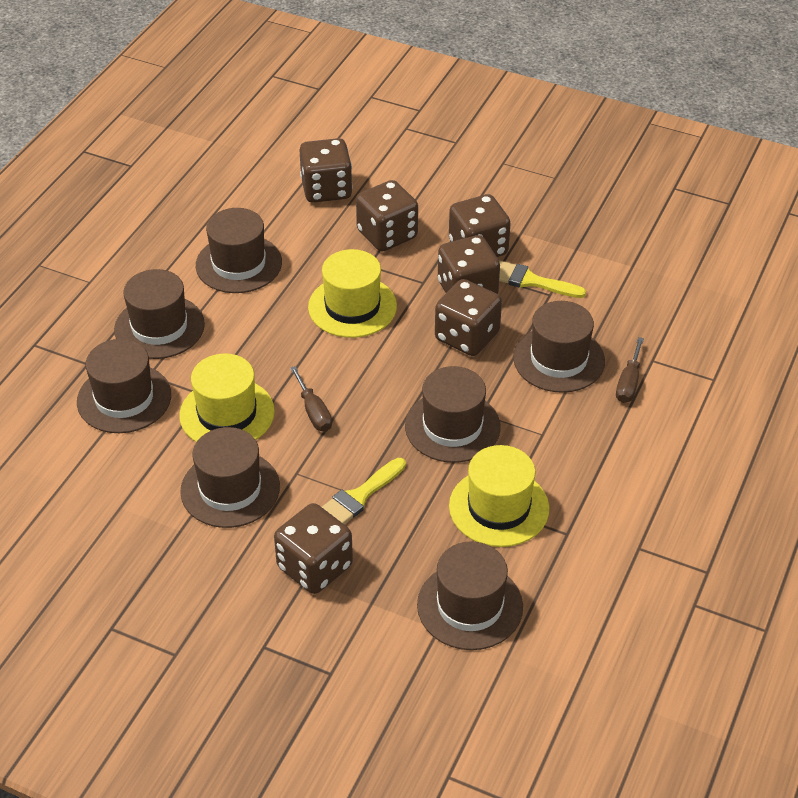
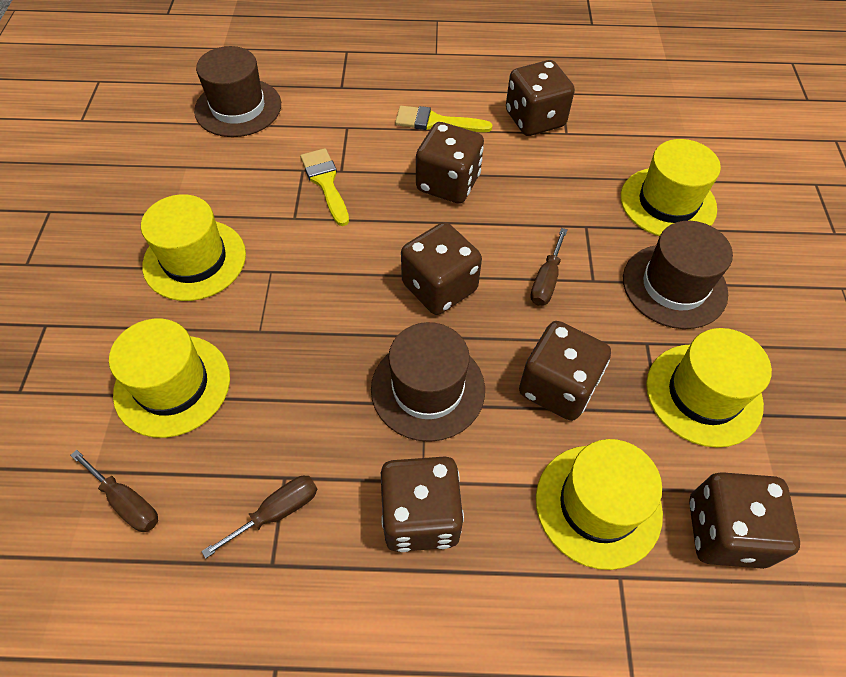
brown hat: [77,339,171,433] [114,269,205,359] [180,427,280,528] [196,208,282,293] [405,366,501,463] [417,541,523,650] [513,301,605,393] = 7 -> [194,46,281,137] [371,322,485,442] [623,221,733,329] = 3
brown screwdriver: [290,366,332,432] [616,337,644,403] = 2 -> [70,450,158,532] [201,476,317,559] [530,228,567,306] = 3
yellow hat: [179,353,275,442] [308,249,397,338] [449,445,549,547] = 3 -> [109,319,230,438] [141,194,246,301] [536,439,663,570] [621,139,721,236] [646,328,772,448] = 5

